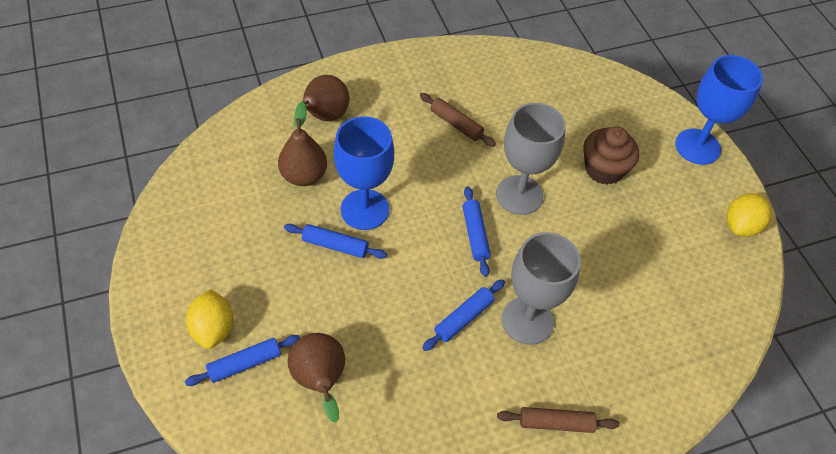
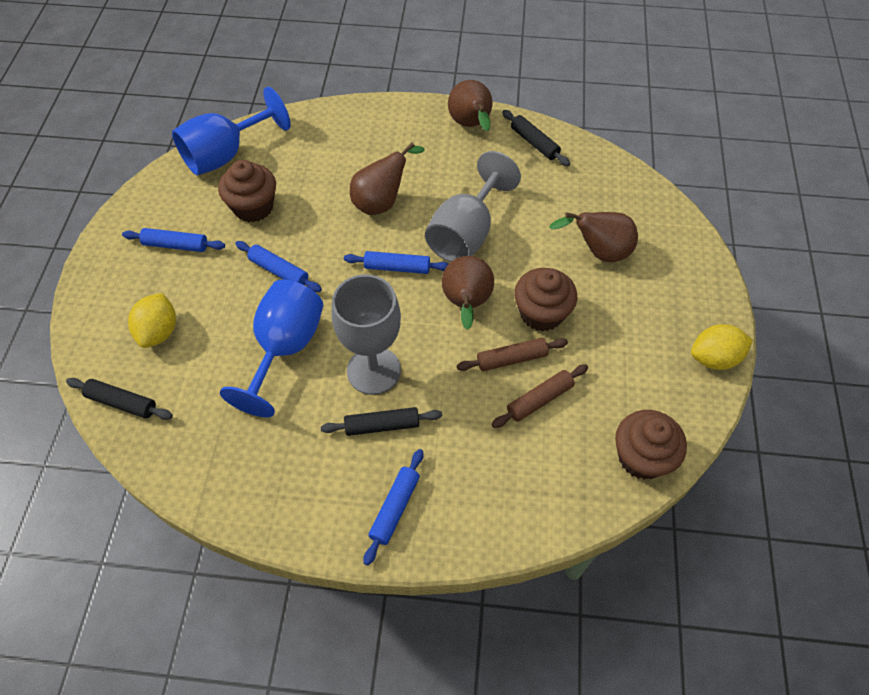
black rolling pin: none = 0 -> [66,378,173,420] [321,407,442,436] [502,110,570,166] = 3
brown cupcake: [584,126,639,185] = 1 -> [218,160,276,222] [514,268,577,332] [615,410,687,480] = 3
brown pear: [278,102,327,186] [288,333,345,423] [294,75,349,128] = 3 -> [350,142,425,215] [442,256,494,330] [448,80,492,131] [549,212,638,262] = 4

